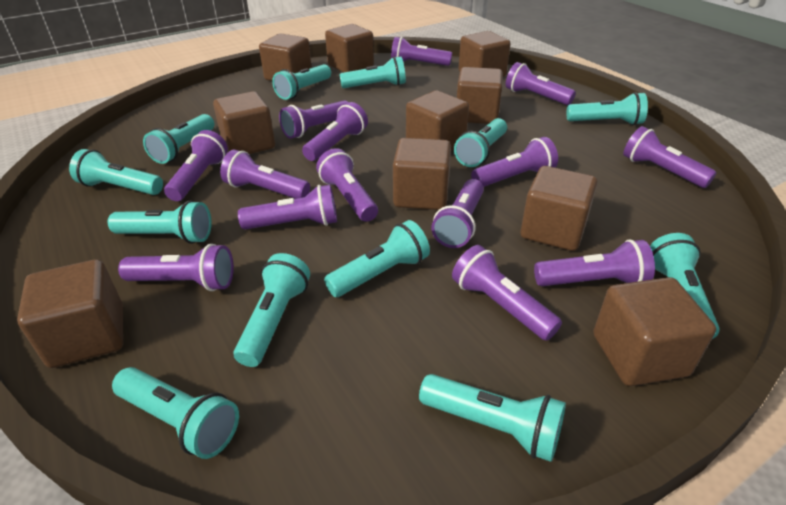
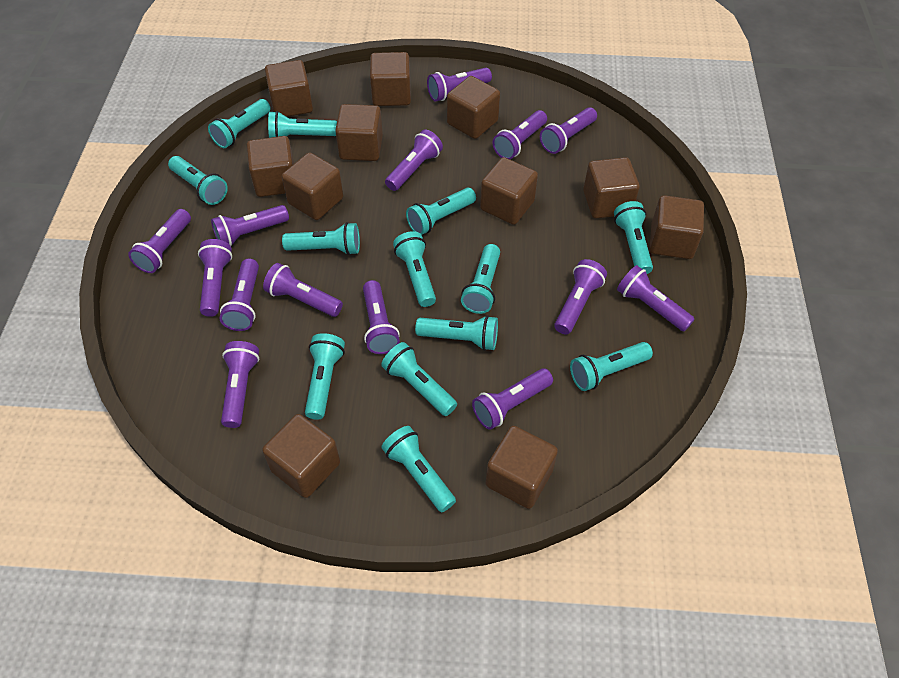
brown cube: [17,259,123,368] [213,91,275,154] [259,33,312,81] [325,24,374,73] [393,138,451,210] [406,90,469,151] [457,67,503,124] [458,31,511,77] [521,166,598,251] [593,277,716,386] = 10 -> [247,136,294,197] [262,414,340,498] [265,60,313,117] [282,152,343,220] [335,104,383,161] [370,52,411,106] [447,76,500,139] [480,157,538,225] [486,426,558,509] [583,157,640,219] [650,195,704,259] = 11
turquoise flashlight: [69,149,163,195] [108,201,212,244] [112,367,239,459] [143,114,215,164] [234,253,310,367] [272,64,331,100] [324,220,430,297] [339,57,406,88] [419,374,566,462] [454,118,507,167] [567,92,648,125] [650,233,720,339] = 12 -> [168,156,228,205] [208,99,271,148] [268,111,337,138] [282,222,360,255] [305,333,345,420] [381,342,457,416] [381,426,456,512] [393,231,436,307] [406,188,476,235] [415,315,498,351] [461,244,500,314] [570,342,653,391] [614,201,653,274] = 13

